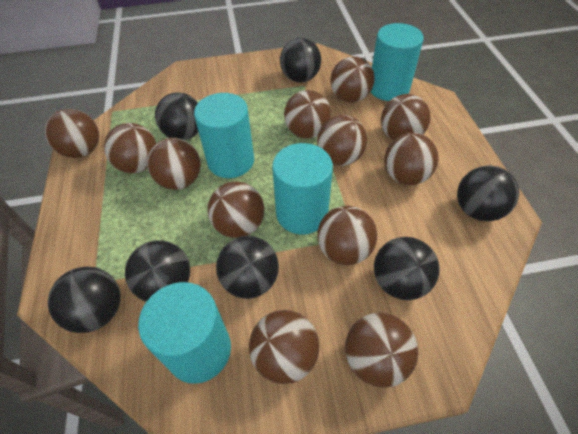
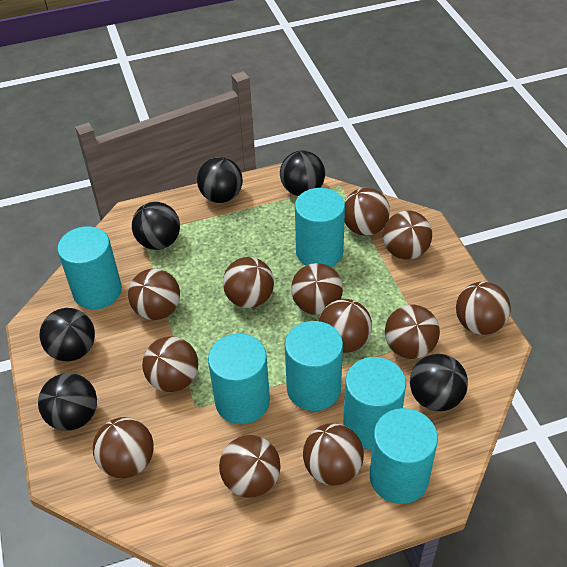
black ball: [48,267,120,333] [125,241,190,302] [155,92,198,140] [216,236,279,299] [280,38,321,83] [374,237,439,300] [457,166,519,221] = 7 -> [38,373,97,431] [40,308,95,361] [132,202,180,250] [197,157,243,203] [280,150,325,196] [410,354,468,411] = 6
turquoise cylinder: [138,282,231,384] [194,93,254,178] [272,143,333,234] [371,23,424,101] = 4 -> [57,226,122,309] [208,334,270,424] [285,321,343,411] [295,188,345,267] [343,357,406,449] [370,408,438,504] = 6

